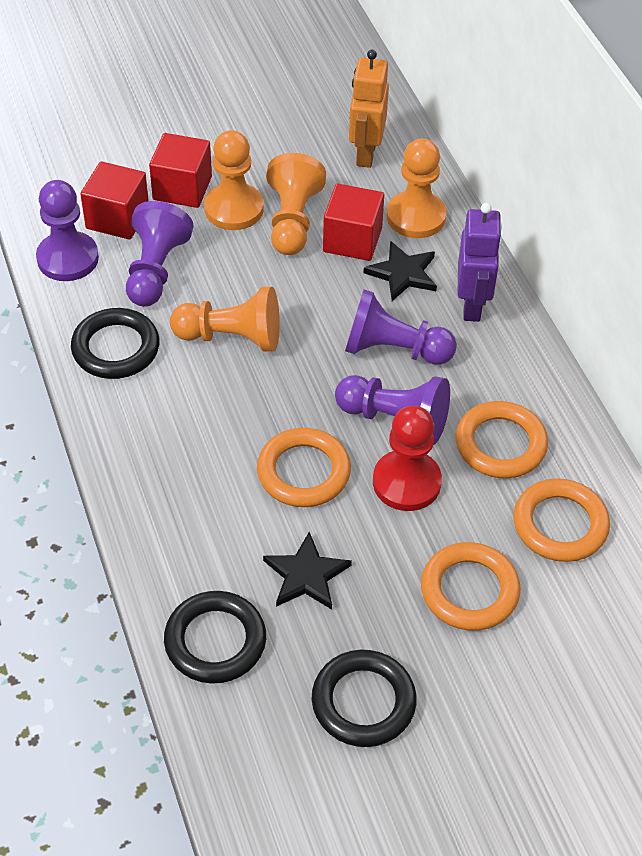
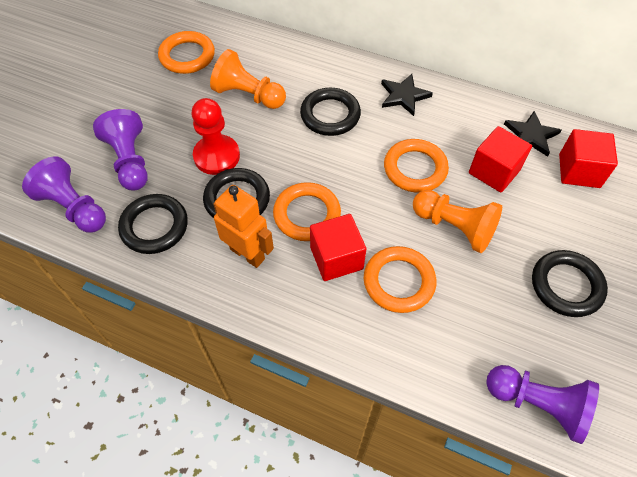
black ring: [71,308,160,379] [164,591,266,684] [311,650,417,747] = 3 -> [118,194,188,254] [203,168,270,218] [300,88,361,136] [532,250,608,317] = 4
orange pawn: [170,286,280,352] [204,130,264,230] [266,153,326,255] [387,138,446,238] = 4 -> [210,49,286,109] [413,190,502,253] = 2
purple pawn: [36,180,99,281] [126,201,194,306] [335,375,450,445] [345,290,457,365] = 4 -> [22,156,106,233] [93,109,148,190] [486,365,599,444] = 3
purple robot: [457,203,502,322] = 1 -> none = 0

